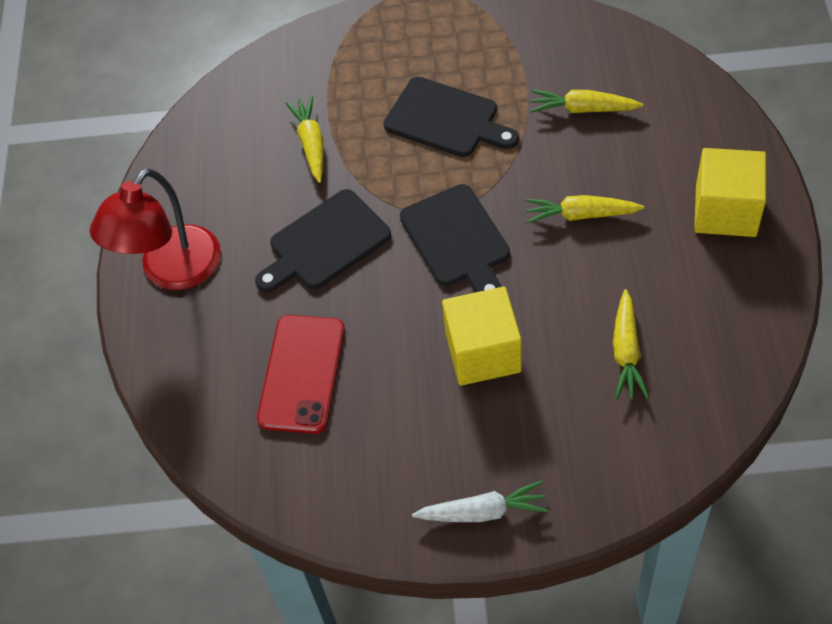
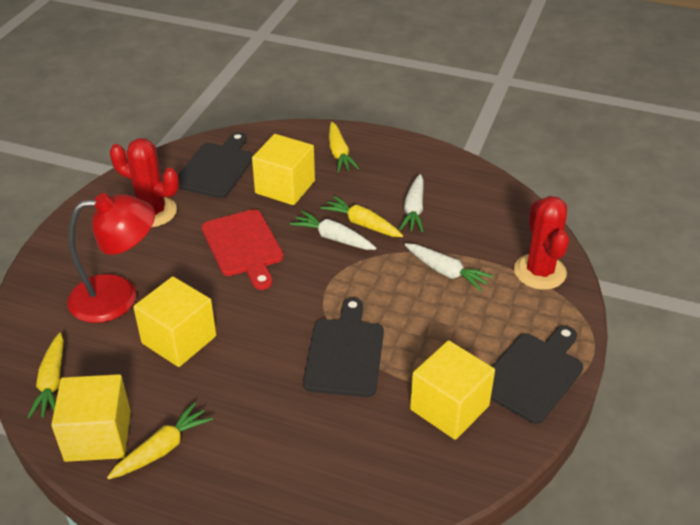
red cactus: none = 0 -> [110,138,179,227] [514,196,569,290] = 2
red cutting board: none = 0 -> [201,209,284,290] = 1
red phone: [257,315,345,434] = 1 -> none = 0
white carrot: [412,480,549,522] = 1 -> [290,210,376,250] [399,174,424,232] [405,243,493,291] = 3
yellow cube: [442,287,522,386] [694,148,766,237] = 2 -> [51,374,131,462] [133,276,216,367] [252,134,315,205] [410,340,495,440] = 4

